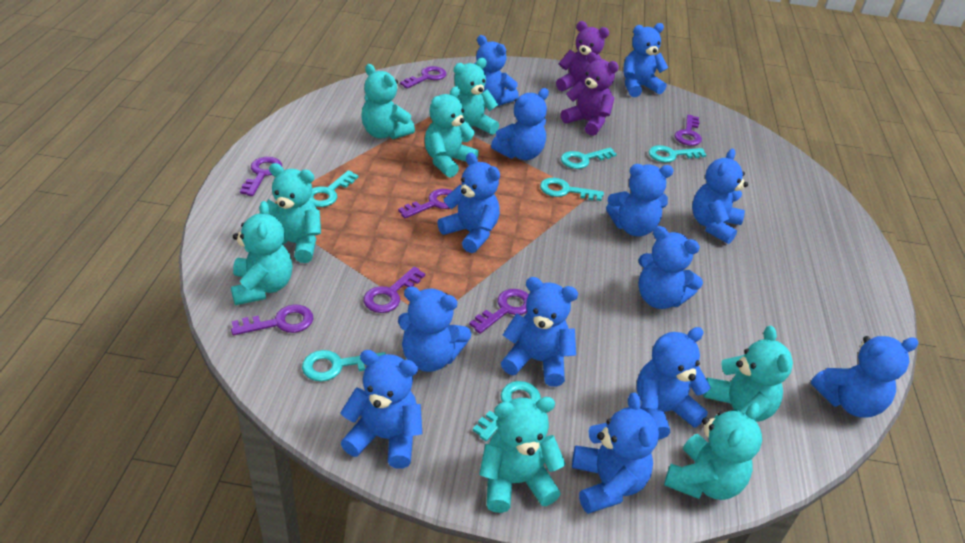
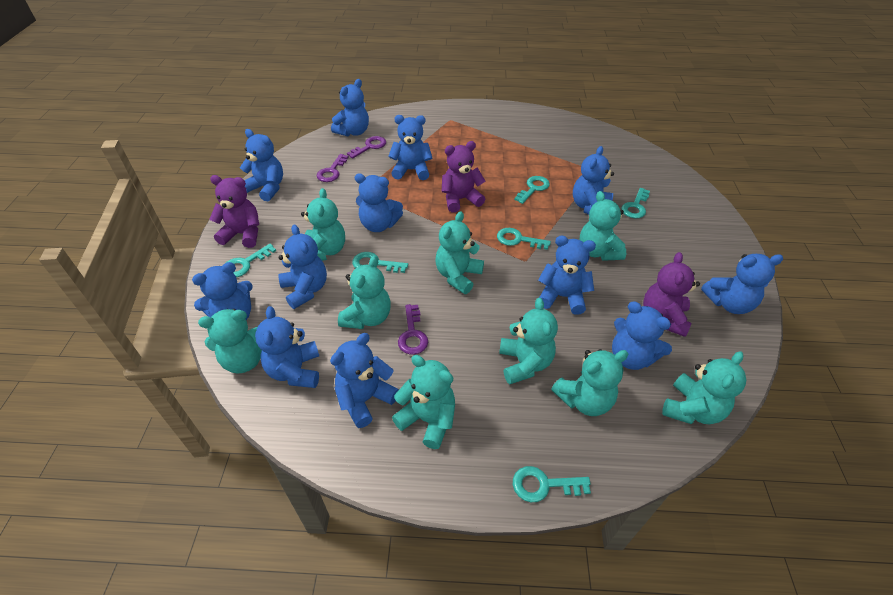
blue teddy bear: [340,350,422,469] [398,286,471,372] [437,153,500,253] [475,35,519,106] [491,88,549,160] [501,277,578,387] [572,393,659,514] [606,164,674,236] [623,23,668,97] [637,327,711,440] [638,226,703,309] [692,149,748,244] [811,336,919,417] = 13 -> [192,262,253,320] [240,129,283,201] [255,306,319,388] [278,225,327,309] [330,333,399,428] [331,79,369,136] [355,173,403,232] [388,115,432,180] [538,236,596,315] [573,146,614,215] [612,301,672,370] [701,254,783,314] = 12
purple key: [231,305,313,335] [240,157,282,196] [364,266,425,313] [398,189,453,218] [400,66,447,89] [469,289,529,334] [675,115,702,146] = 7 -> [317,154,349,182] [347,136,386,159] [398,304,428,355] = 3
purple teddy bear: [556,21,609,91] [561,52,619,136] = 2 -> [209,175,259,248] [442,141,486,213] [643,252,700,337] = 3
turquoise teddy bear: [231,201,292,305] [266,163,321,263] [361,64,415,139] [425,86,479,178] [454,58,499,142] [479,397,566,513] [664,403,762,500] [703,326,793,422] = 8 -> [198,309,262,374] [301,188,345,261] [338,256,391,329] [392,355,455,449] [435,211,484,294] [499,298,558,384] [551,349,629,416] [580,191,626,261] [662,351,746,424] = 9

